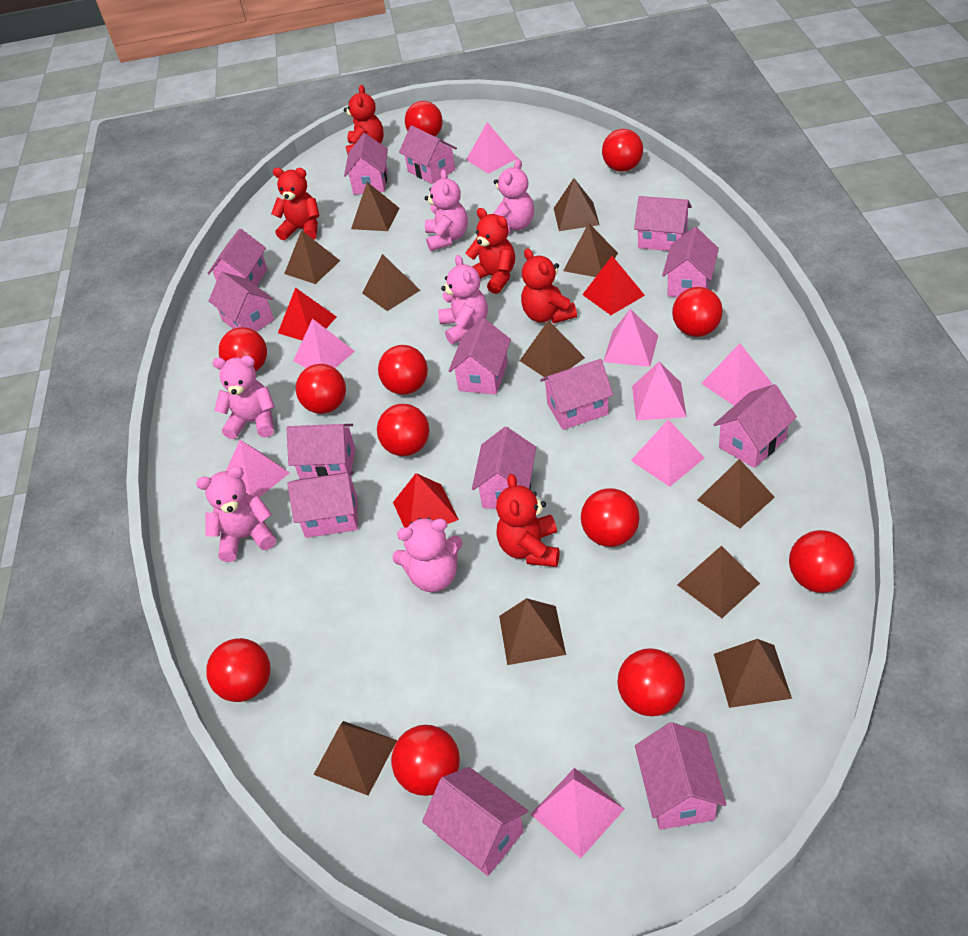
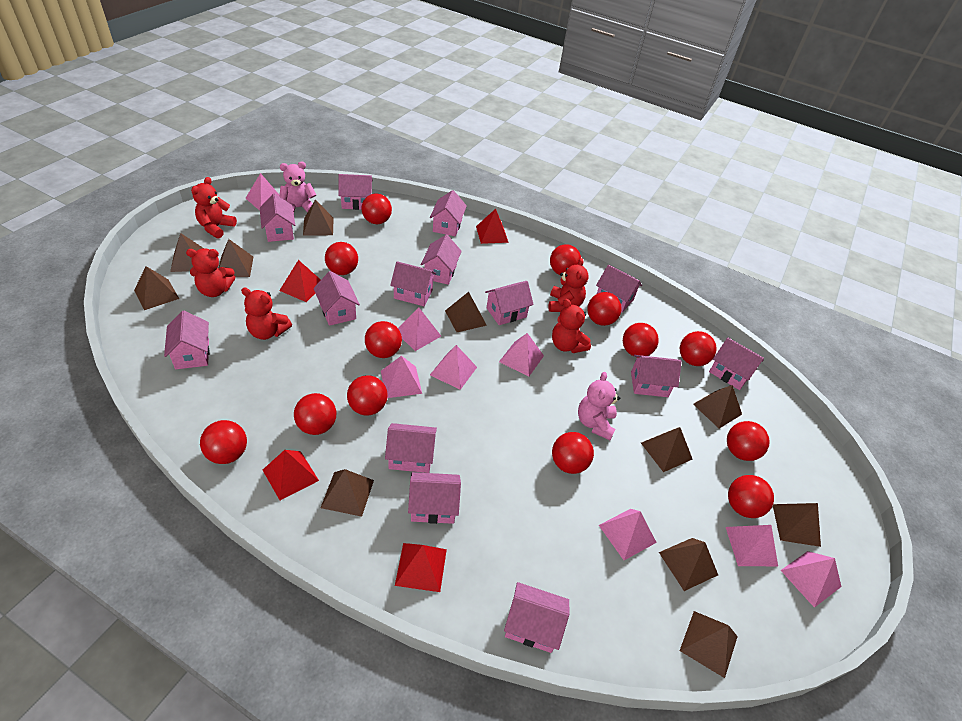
pink teddy bear: [196,466,276,562] [212,356,275,439] [392,518,463,592] [425,169,468,251] [438,255,488,345] [492,159,534,234] = 6 -> [279,162,316,213] [578,372,620,440] = 2
red ball: [206,638,271,702] [219,327,267,371] [296,364,346,414] [377,404,430,456] [378,345,428,395] [391,725,460,796] [405,101,443,137] [581,488,640,547] [602,129,643,172] [617,648,685,716] [672,287,723,337] [789,530,854,593] = 12 -> [200,420,247,464] [294,393,336,435] [325,242,358,275] [347,375,388,416] [361,194,392,224] [365,321,402,358] [550,244,581,275] [552,432,594,474] [587,292,622,326] [623,323,659,358] [680,331,717,366] [727,421,770,461] [728,475,774,518] = 13
red pyramid: [278,287,336,340] [393,473,459,527] [582,256,645,315] = 3 -> [263,450,319,500] [279,260,321,302] [395,543,447,592] [476,209,509,244] = 4

